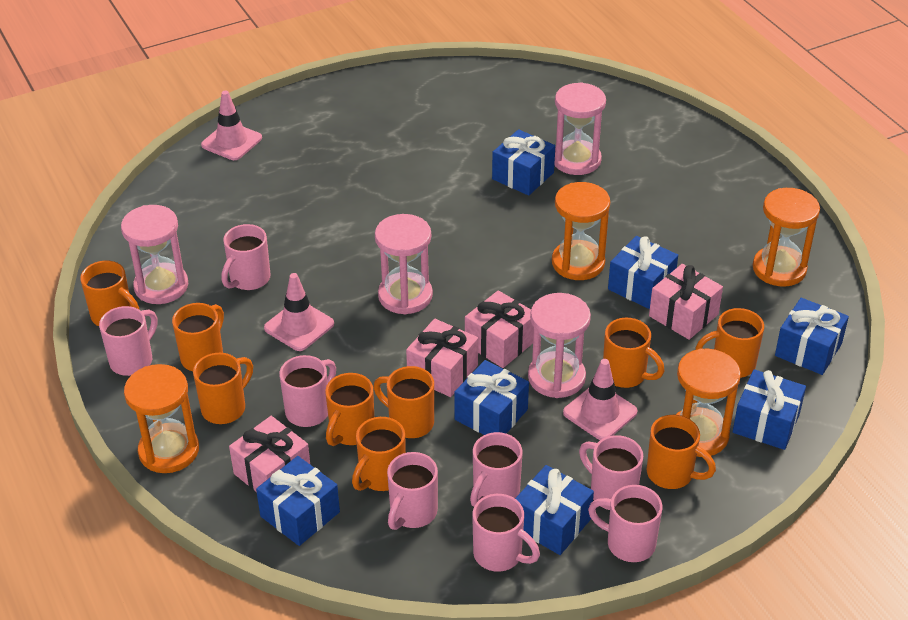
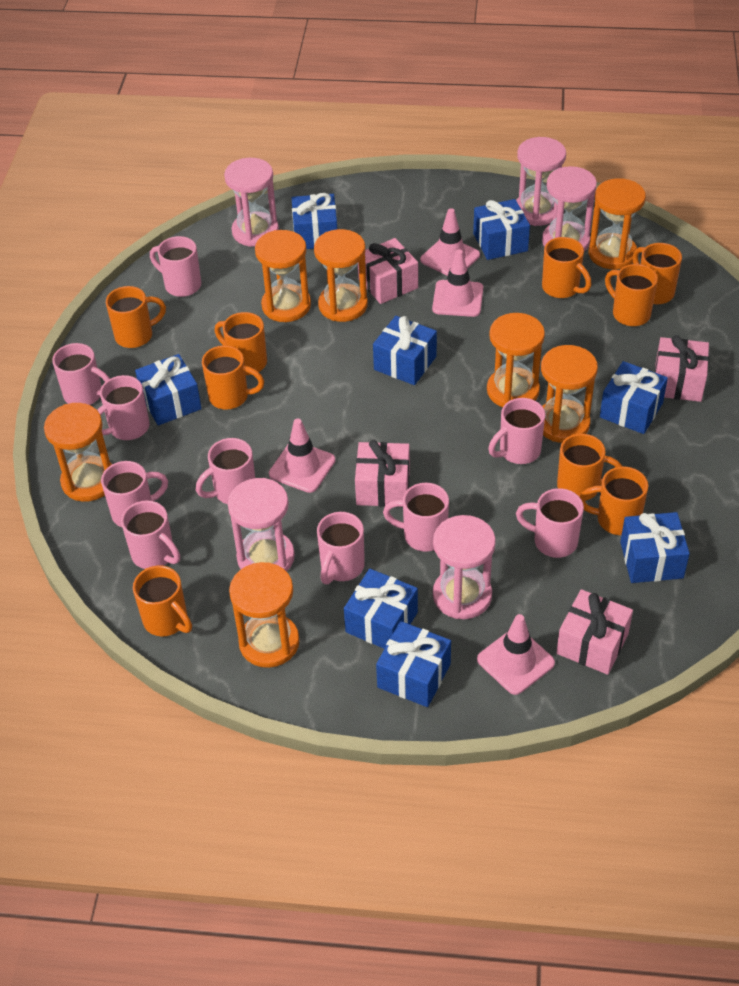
blue gift: [256,456,340,546] [454,360,529,435] [492,129,555,196] [515,465,594,555] [608,236,678,309] [733,369,806,450] [775,298,849,375] = 7 -> [135,354,202,426] [292,193,337,249] [344,569,418,649] [373,316,437,385] [376,621,451,707] [473,199,530,260] [600,361,668,434] [620,512,690,583] = 8
orange hourglass: [124,364,199,473] [552,182,610,280] [676,349,741,457] [753,188,820,287] = 4 -> [44,403,112,502] [229,562,300,668] [255,230,311,322] [314,229,368,322] [487,313,545,407] [541,345,598,443] [589,178,646,269] = 7
pink hourglass: [121,205,188,304] [375,214,433,314] [528,293,591,398] [554,82,606,175] = 4 -> [224,158,279,247] [228,478,295,572] [433,515,496,619] [516,137,566,226] [542,166,597,251] = 5
pink mug: [99,306,157,376] [221,224,271,290] [279,355,336,427] [387,452,438,530] [470,432,522,507] [472,494,540,572] [579,435,643,510] [588,485,662,562] = 8 -> [52,343,110,405] [97,375,150,440] [101,461,168,527] [121,500,180,569] [150,236,201,297] [196,438,255,504] [317,512,365,584] [383,483,449,552] [488,398,545,464] [516,488,584,558] = 10
pink traffic cone: [201,91,262,160] [264,273,334,351] [563,359,637,440] = 3 -> [269,418,335,493] [420,208,480,276] [432,249,483,317] [477,614,555,695] = 4

